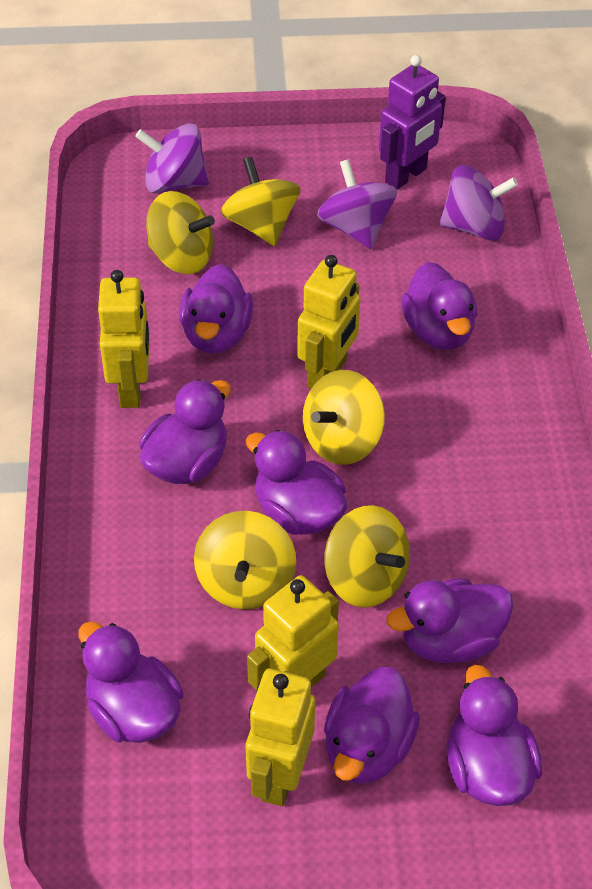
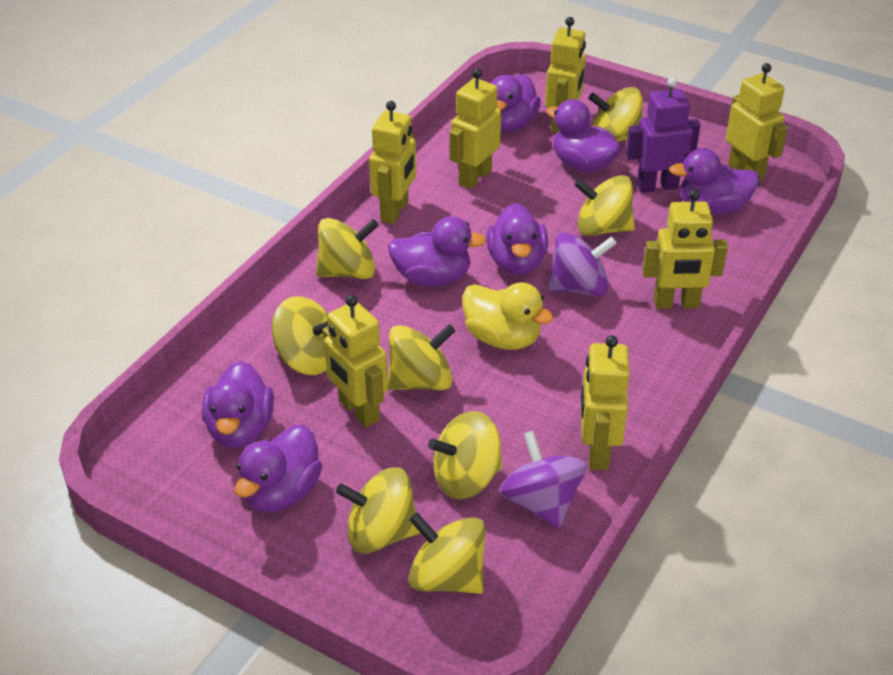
purple duck: [78,621,184,743] [139,380,231,484] [179,264,253,353] [246,430,347,535] [324,667,420,784] [387,579,513,663] [401,262,477,350] [447,665,542,806] = 8 -> [202,361,274,448] [235,425,322,513] [388,216,487,286] [486,203,548,275] [491,74,541,132] [546,99,621,173] [669,148,759,215] = 7
purple spinning top: [135,123,209,193] [317,159,397,249] [439,165,518,241] = 3 -> [499,431,587,529] [547,232,617,297] = 2
yellow duck: none = 0 -> [462,282,554,350] = 1
yellow robot: [98,270,150,408] [246,669,315,806] [247,575,339,691] [297,255,360,389] = 4 -> [322,295,388,428] [369,101,416,224] [450,68,501,189] [545,17,586,133] [581,335,630,470] [642,190,728,309] [726,63,788,181] = 7
yellow spinning top: [146,191,215,274] [194,511,296,610] [221,157,301,246] [303,370,385,465] [324,505,410,608] = 5 -> [272,296,328,375] [316,218,379,279] [336,467,420,554] [388,324,455,390] [408,513,486,594] [428,411,503,499] [574,175,635,236] [589,87,643,142] = 8

